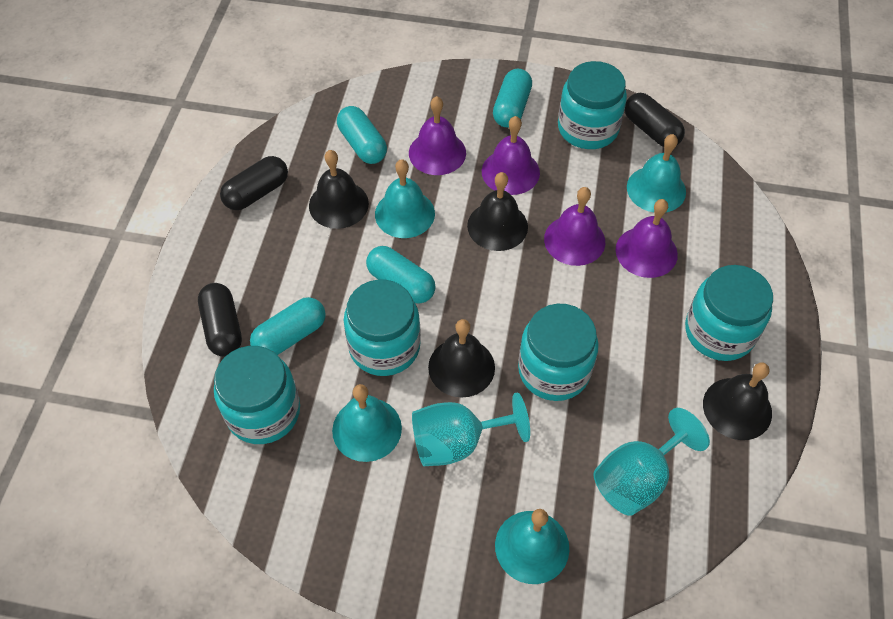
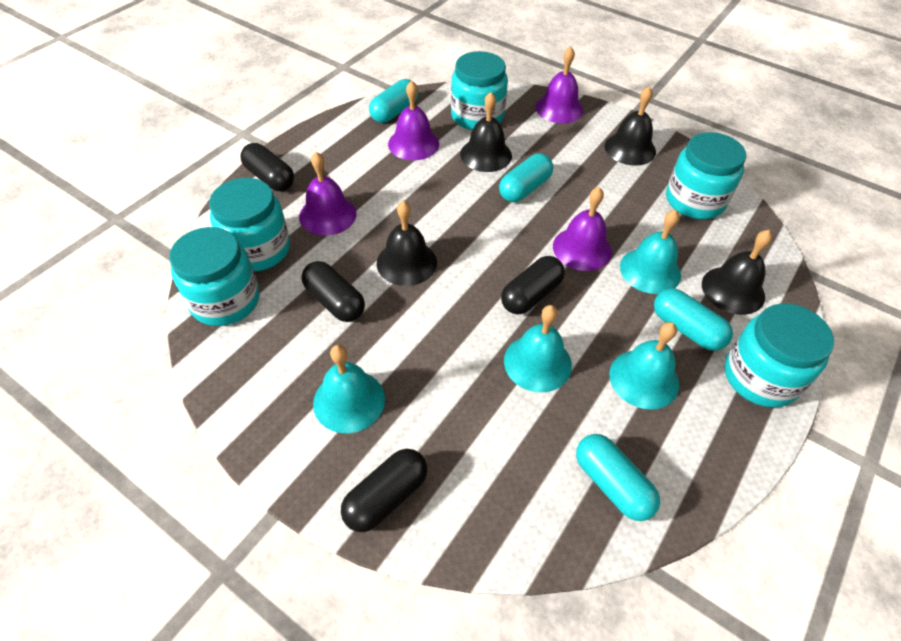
black capsule: [198,283,242,357] [220,156,288,210] [625,93,685,147] = 3 -> [240,143,294,191] [301,261,365,322] [341,449,427,532] [501,256,565,314] = 4
turquoise goblet: [412,392,530,466] [594,408,710,516] = 2 -> none = 0

